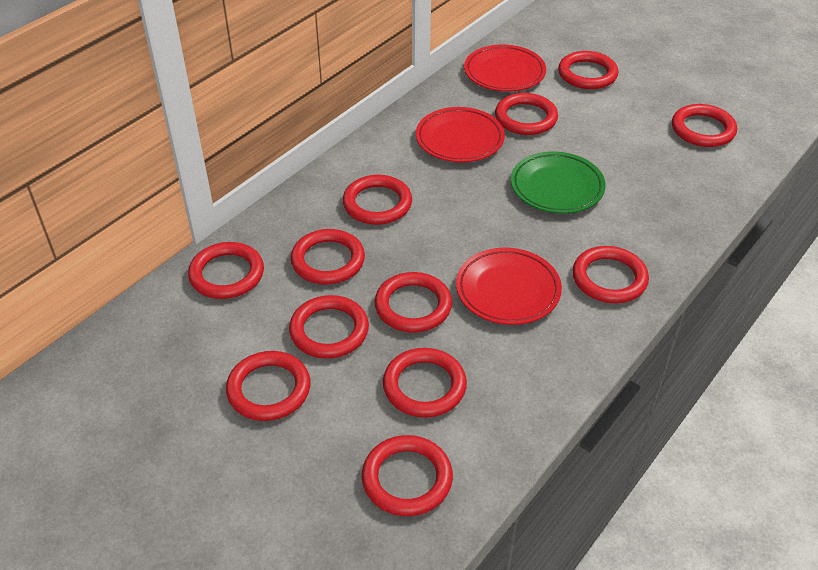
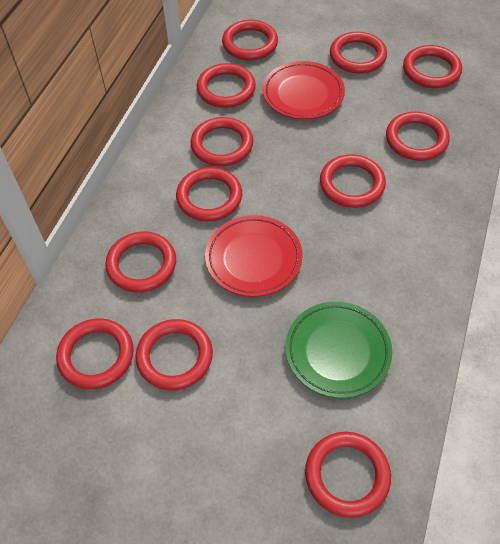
red plate: [416,107,505,162] [456,248,562,325] [464,44,546,92] = 3 -> [205,215,303,297] [262,61,345,119] = 2

